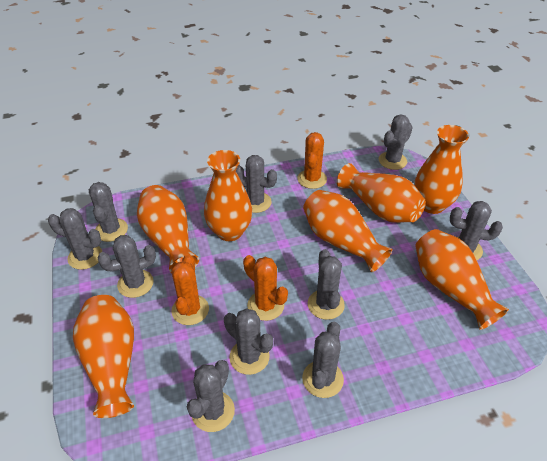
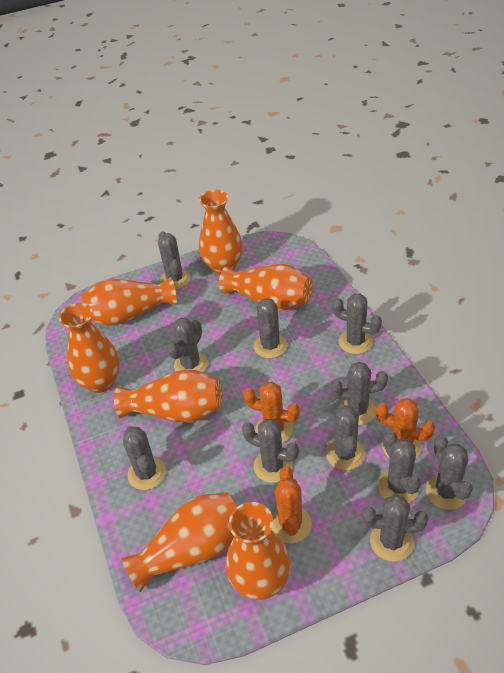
grey cactus: [48,208,102,270] [89,182,128,242] [98,235,156,298] [187,360,235,432] [224,308,273,375] [236,155,277,213] [302,322,344,398] [308,249,345,320] [379,114,413,170] [450,201,503,260] = 10 -> [123,426,166,490] [158,231,190,289] [167,318,208,372] [242,419,299,483] [254,298,287,358] [326,404,365,470] [331,362,388,425] [332,293,382,354] [362,494,429,562] [378,430,421,503] [426,435,473,510] = 11

